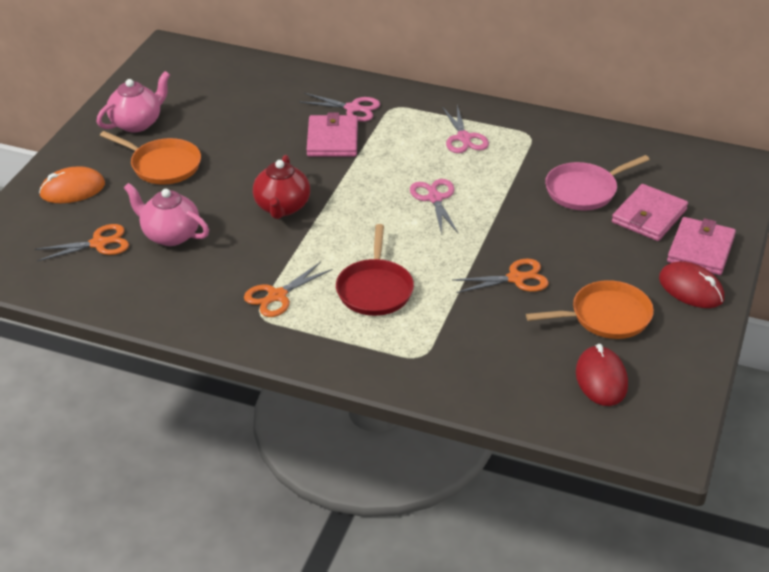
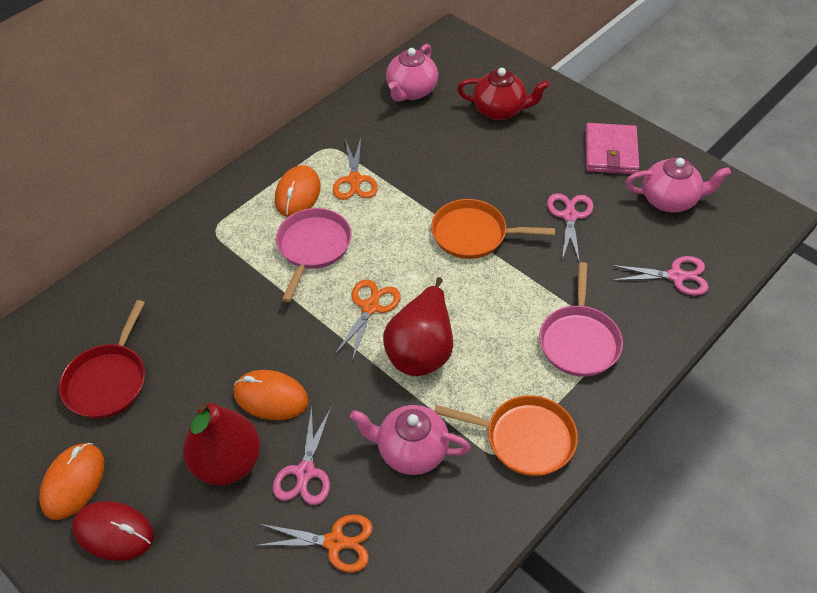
orange mouse: [39,166,105,203] = 1 -> [39,443,104,520] [234,370,309,420] [275,165,321,217] = 3
pink pan: [545,155,650,210] = 1 -> [276,208,351,302] [539,262,623,377] = 2
pink teapot: [97,71,170,132] [124,183,209,246] = 2 -> [350,405,471,475] [386,44,438,102] [626,157,731,213] = 3
pink wallet: [307,112,358,157] [612,184,688,241] [667,217,736,275] = 3 -> [585,123,640,174] = 1
red mouse: [576,344,628,406] [659,261,724,308] = 2 -> [72,501,154,561] = 1
red pear: none = 0 -> [183,402,261,485] [383,277,453,376] = 2

